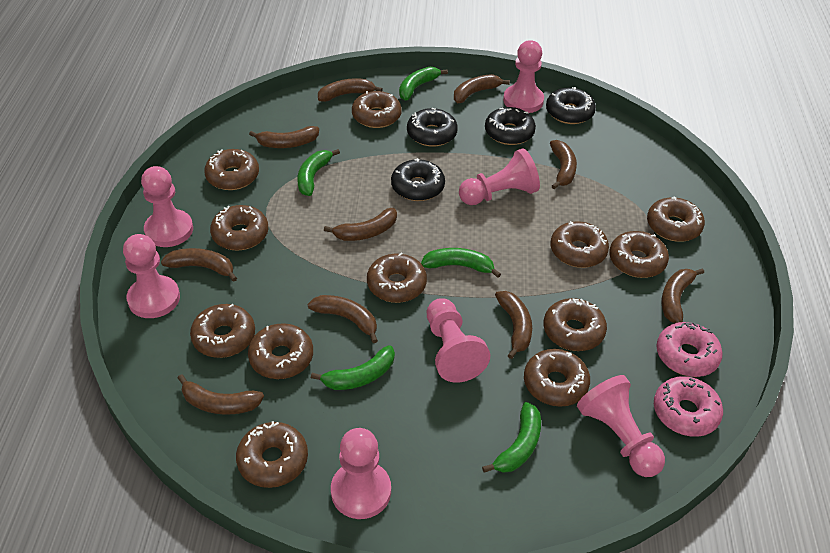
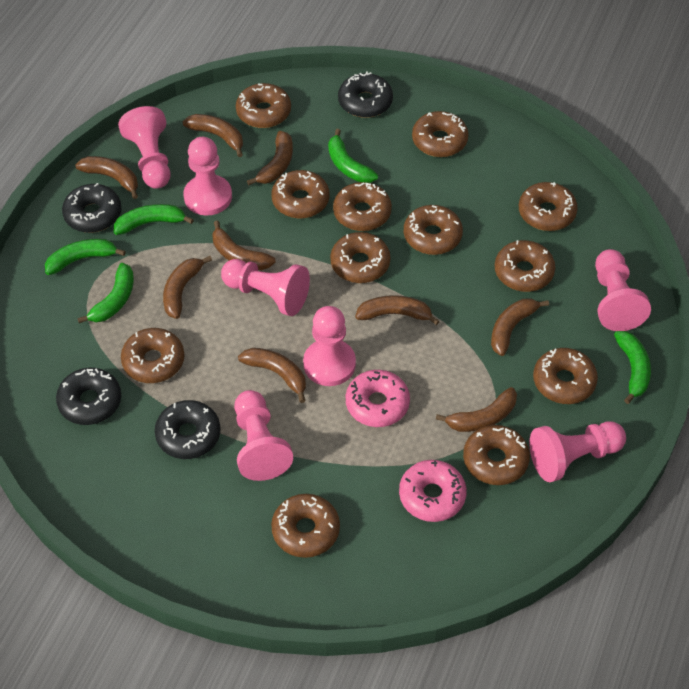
brown banana: [161,248,237,282] [178,374,264,415] [249,126,319,148] [308,295,378,343] [318,78,383,102] [324,208,397,241] [454,74,510,103] [495,291,532,359] [550,140,577,189] [662,268,704,323] = 10 -> [75,156,138,199] [163,256,212,319] [183,114,243,157] [212,220,276,270] [238,348,306,403] [247,131,293,185] [355,295,440,325] [436,387,517,432] [491,299,549,356] = 9

